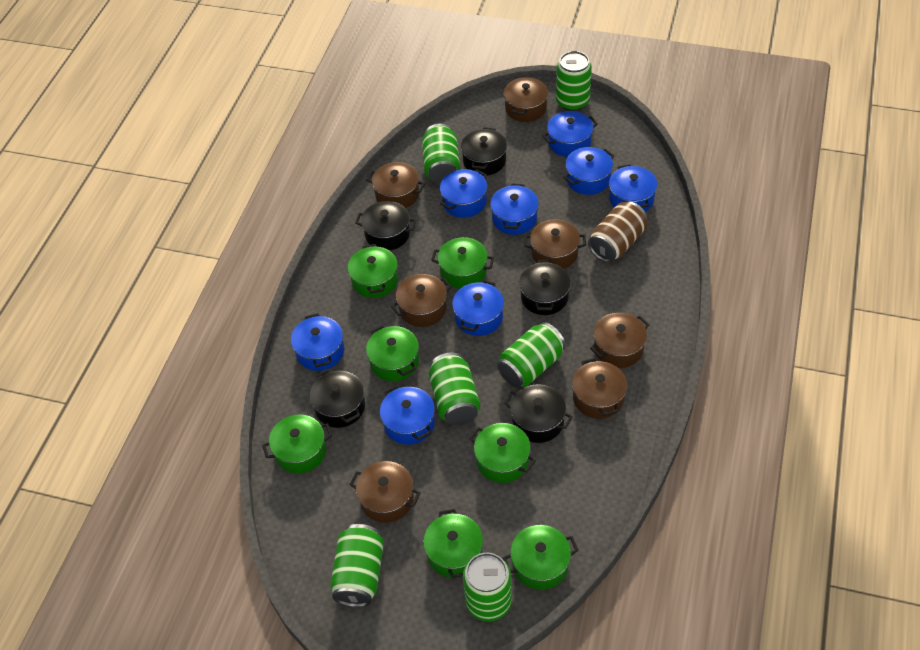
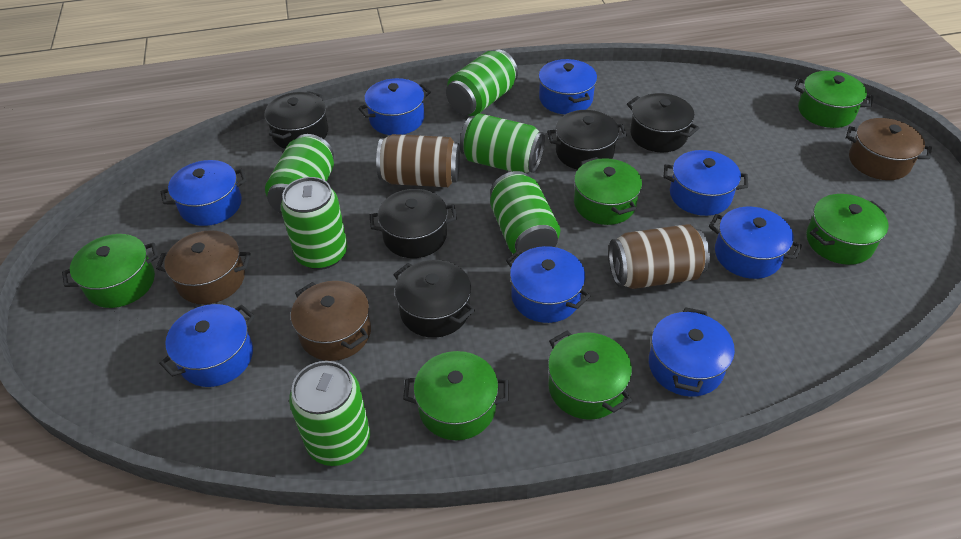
brown can: [588,202,647,262] = 1 -> [376,134,460,187] [609,224,710,289] = 2
brown pot: [349,461,421,523] [367,162,425,208] [391,274,452,327] [504,76,548,122] [524,219,586,269] [572,358,627,419] [590,313,649,368] = 7 -> [156,230,251,304] [291,281,371,361] [846,118,932,180] = 3
green pot: [262,414,332,474] [348,244,398,298] [366,325,419,381] [423,509,483,578] [431,237,494,289] [469,423,536,483] [503,525,579,590] = 7 -> [62,234,158,308] [403,351,508,440] [548,331,632,420] [574,157,642,225] [794,71,874,128] [806,194,888,265] = 6

